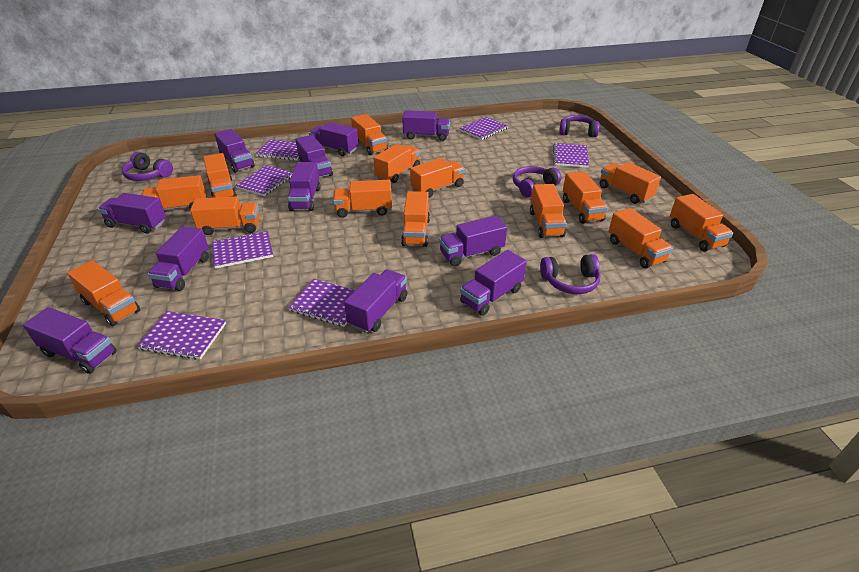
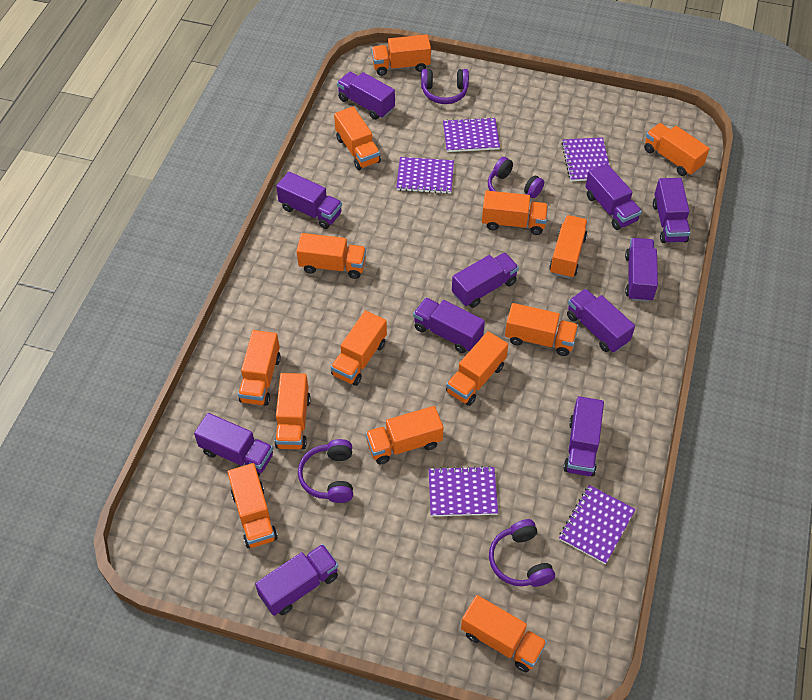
purple notebook: [137,311,226,360] [212,231,273,269] [235,165,293,196] [256,140,299,160] [288,279,355,327] [459,117,508,140] [553,143,589,168] = 7 -> [396,157,454,194] [429,466,498,516] [443,117,500,152] [559,485,636,564] [562,137,610,181] = 5

